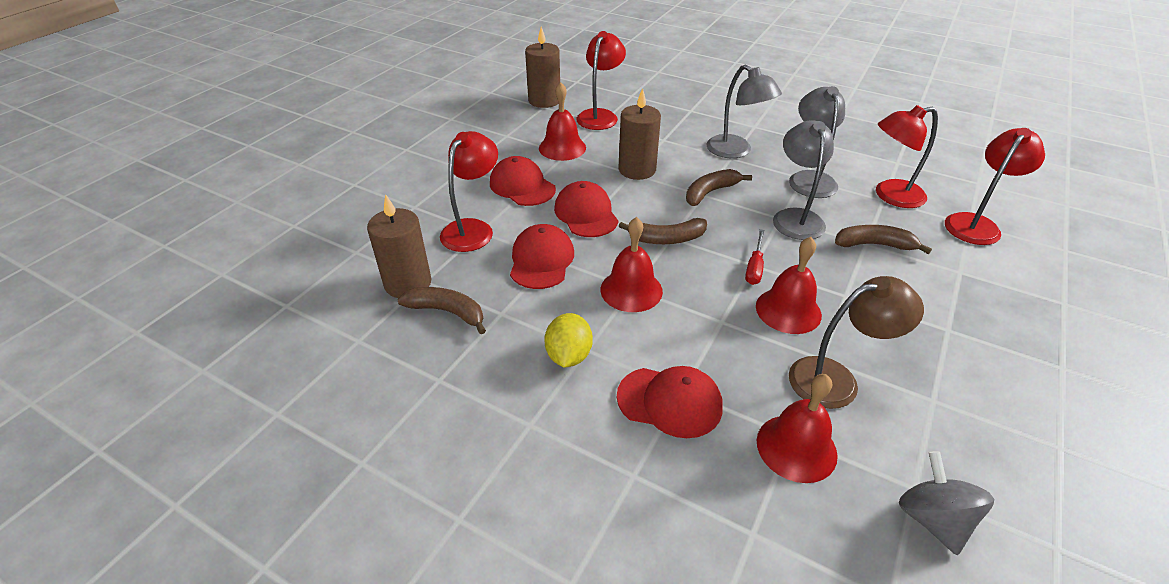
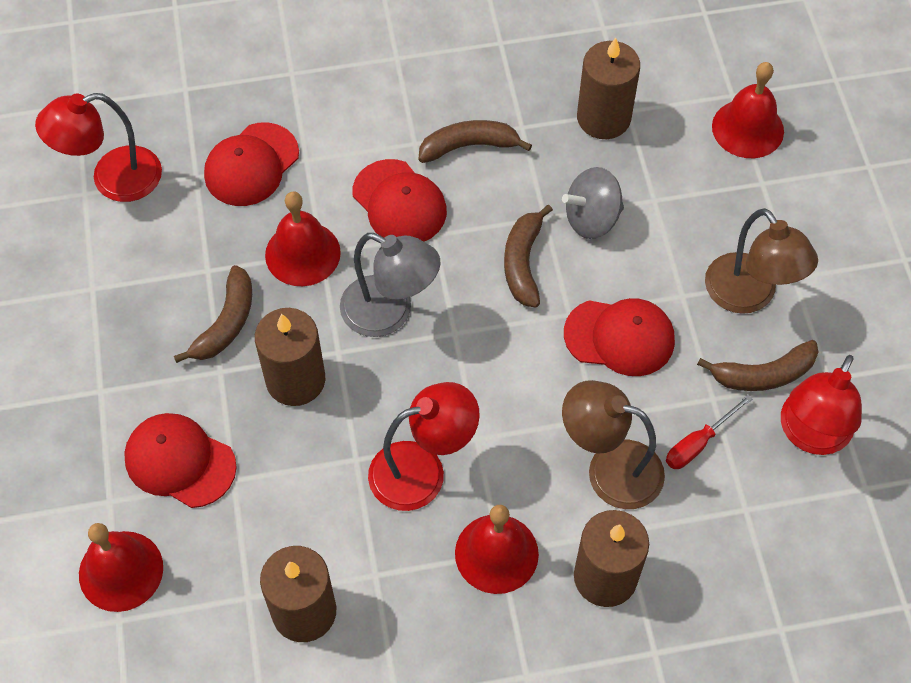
brown candle: [367,194,431,298] [525,27,560,108] [618,88,661,180] = 3 -> [255,308,325,406] [260,546,336,642] [574,510,649,607] [577,38,640,139] = 4
brown lamp: [789,276,924,409] = 1 -> [562,380,665,509] [705,208,818,314] = 2
grey lamp: [706,65,782,158] [773,120,834,240] [789,86,845,198] = 3 -> [340,233,440,337] = 1
red lamp: [440,131,498,252] [576,31,626,130] [876,105,938,208] [945,128,1045,245] = 4 -> [35,93,162,202] [368,382,480,511] [781,355,862,455] = 3
yellow lemon: [544,313,593,367] = 1 -> none = 0

